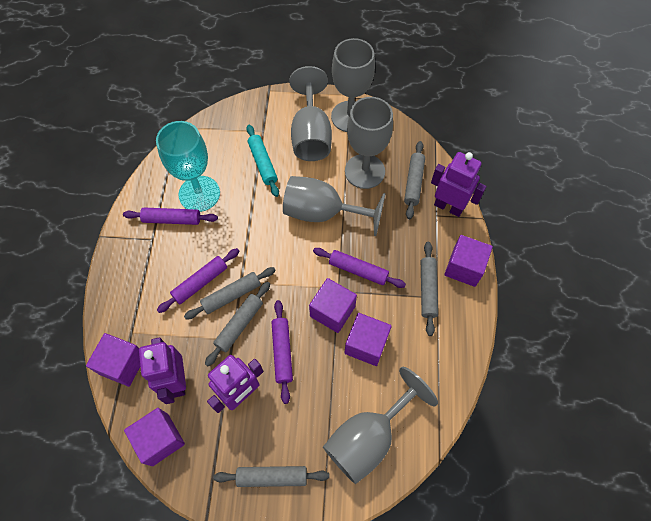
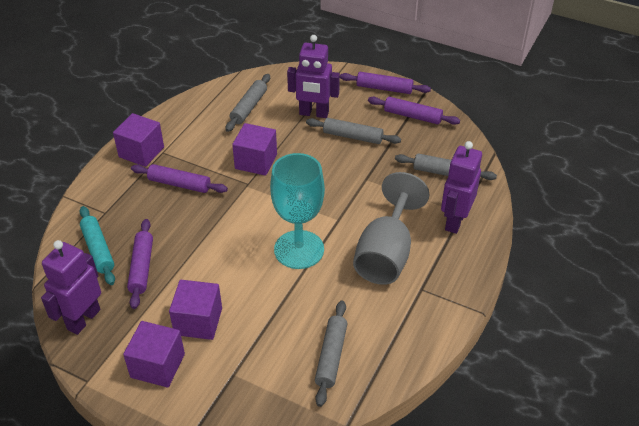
grey goblet: [283,176,385,236] [289,66,332,161] [323,367,438,484] [331,38,375,132] [345,97,393,189] = 5 -> [353,172,429,285] = 1
grey rolling pin: [184,267,276,320] [205,282,270,366] [213,466,329,487] [404,141,425,219] [421,242,438,336] = 5 -> [225,74,270,132] [306,118,401,144] [315,300,347,407] [395,154,497,180] = 4
purple cube: [86,333,140,387] [124,408,185,466] [309,278,357,333] [345,313,392,366] [444,235,493,287] = 5 -> [113,113,164,167] [123,321,185,388] [169,280,222,340] [232,123,277,176] = 4

